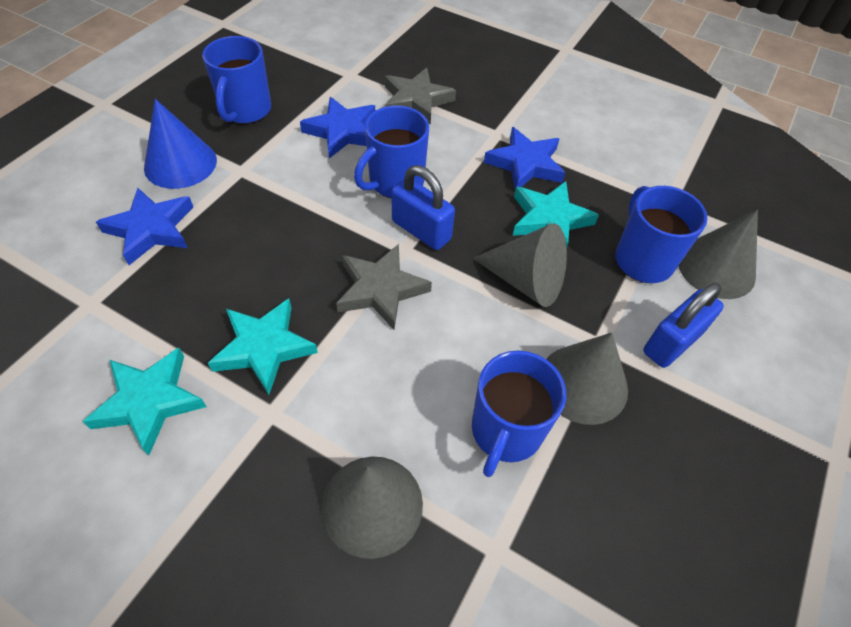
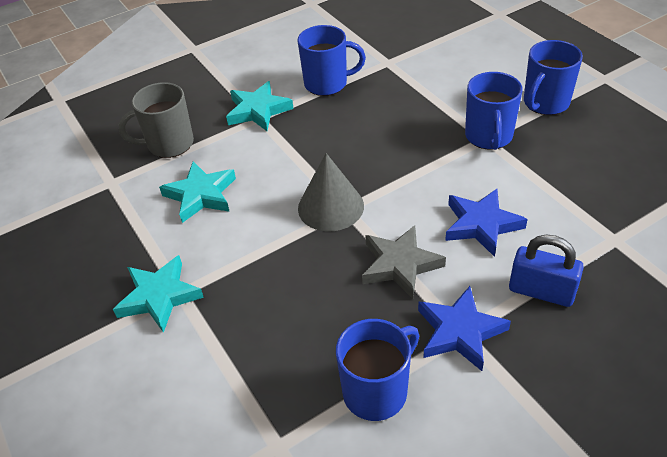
blue cone: [144,99,217,189] = 1 -> none = 0
blue padlock: [391,165,455,250] [643,283,724,368] = 2 -> [509,235,584,307] = 1
blue star: [96,188,193,265] [300,97,375,158] [484,127,565,190] = 3 -> [418,286,511,371] [445,189,528,257] = 2
grey cone: [321,456,423,559] [473,223,567,307] [546,333,628,425] [679,210,758,299] = 4 -> [298,153,364,231] = 1
grey mug: none = 0 -> [119,82,194,158] = 1
grey star: [336,244,432,330] [385,68,456,125] = 2 -> [362,225,446,299] = 1

